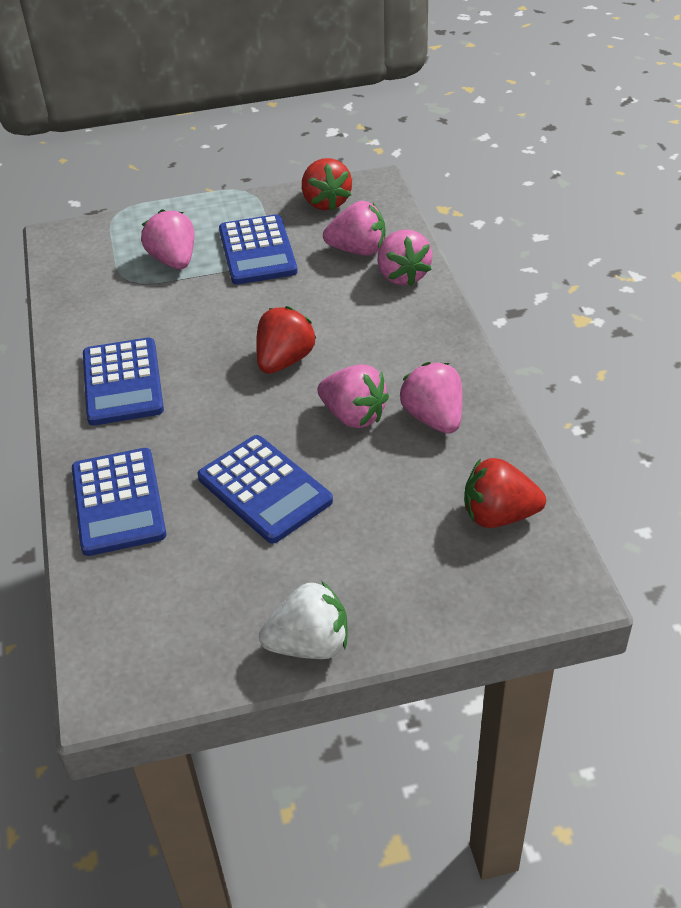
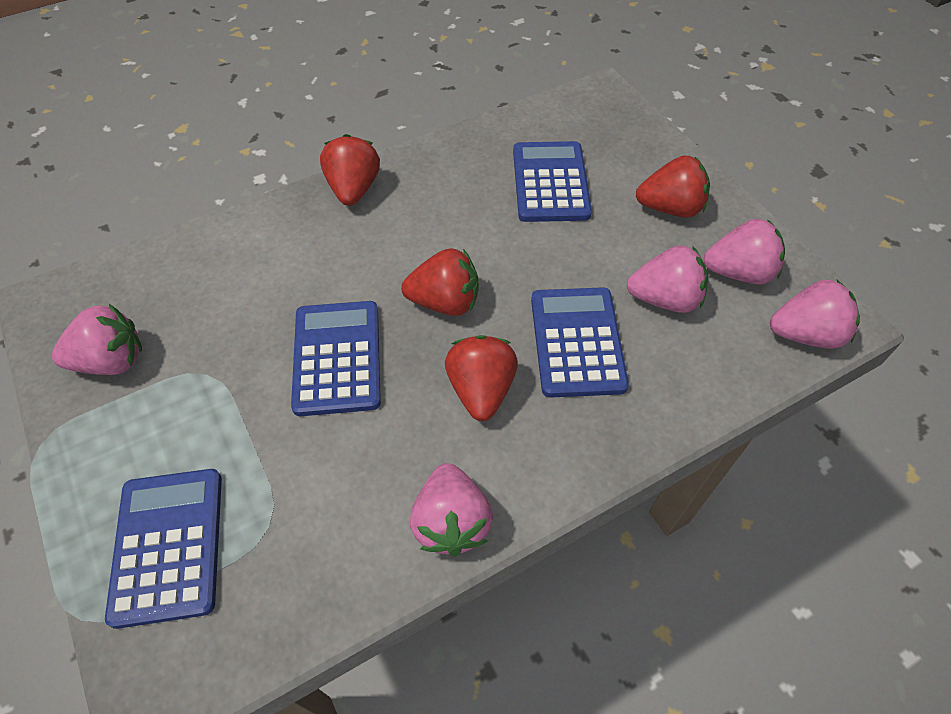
red strawberry: [256,306,316,374] [302,158,352,211] [464,458,546,528] = 3 -> [320,134,380,206] [401,248,479,316] [445,335,518,421] [636,155,710,218] = 4
white strawberry: [259,581,348,659] = 1 -> none = 0

